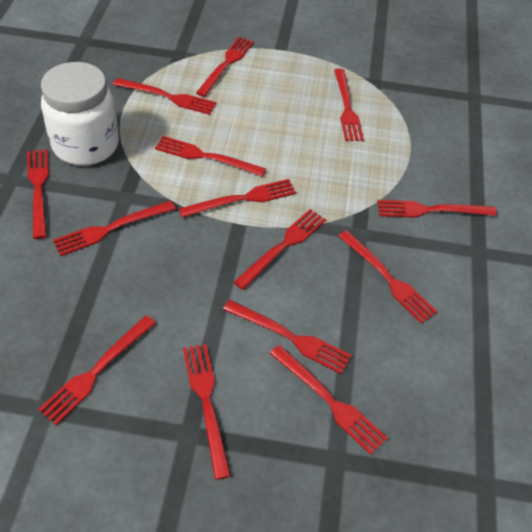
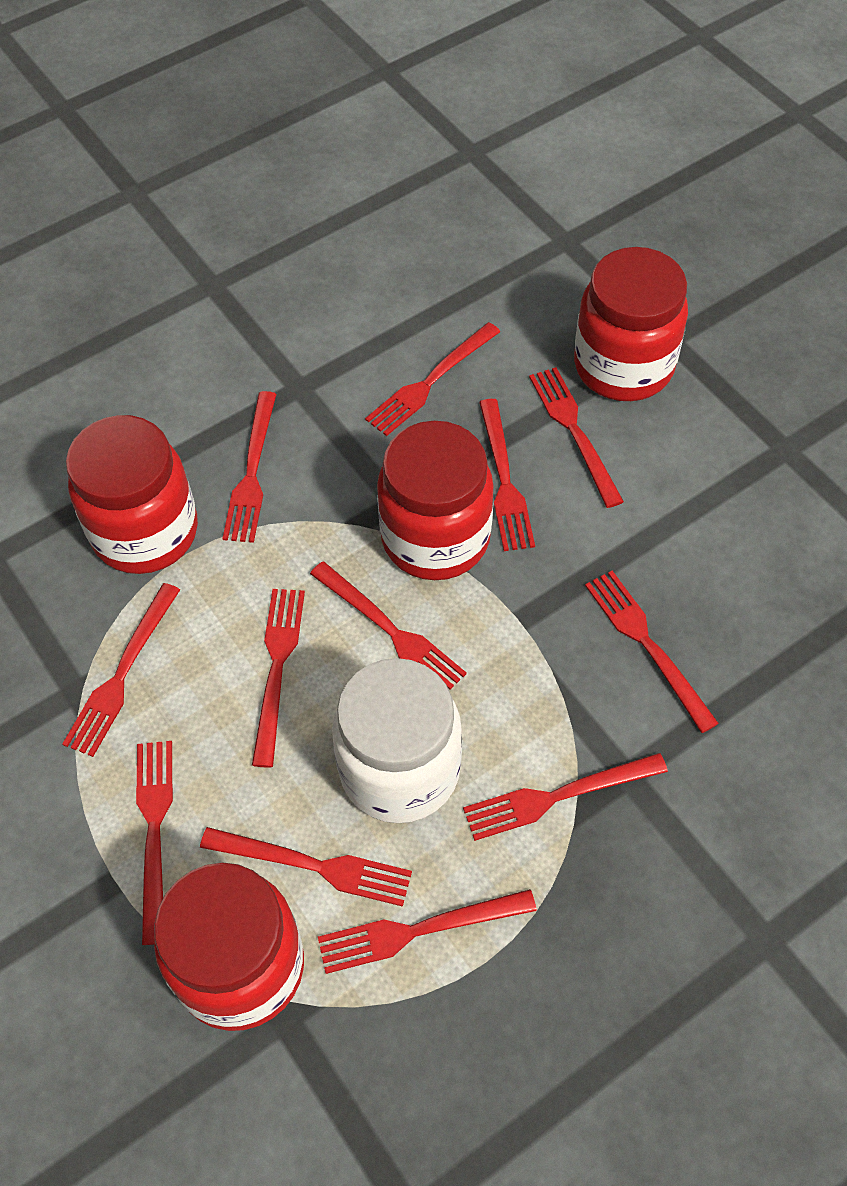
red fork: [27,149,49,239] [38,315,156,425] [53,201,176,256] [113,78,216,115] [155,136,266,177] [179,179,296,218] [183,344,231,480] [196,37,254,97] [223,300,352,374] [234,209,326,290] [270,345,388,455] [334,69,364,141] [338,230,438,324] [378,200,497,218] = 14 -> [62,583,180,757] [136,741,173,945] [200,827,412,907] [222,391,276,543] [252,589,305,768] [310,561,467,690] [318,889,537,974] [365,322,500,436] [463,753,668,841] [479,399,535,551] [529,367,624,508] [585,571,719,733] = 12
red jar: none = 0 -> [66,415,198,574] [154,862,304,1031] [377,421,494,580] [574,247,688,401] = 4

